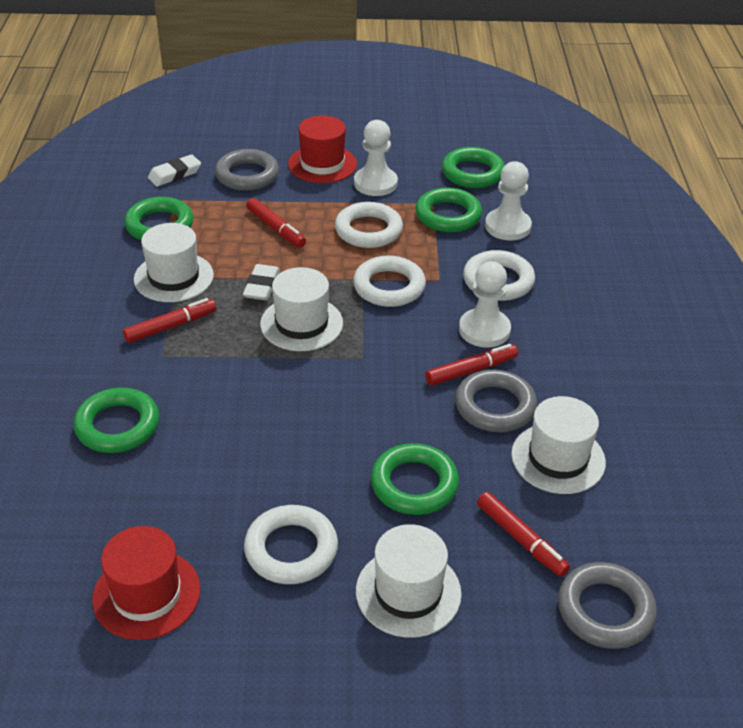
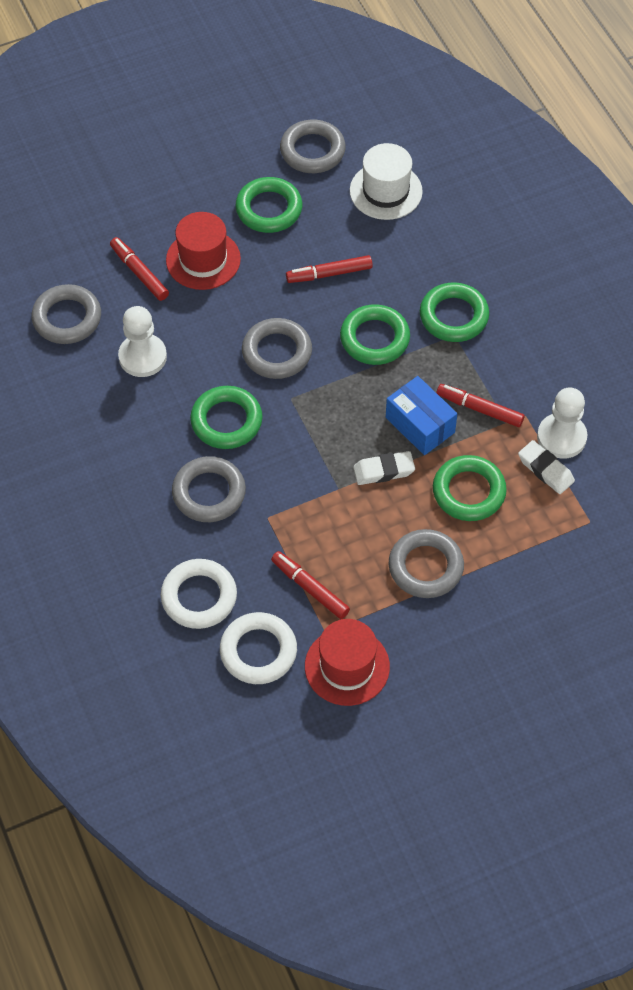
blue box: none = 0 -> [386,376,457,455] = 1
grey ring: [215,149,279,191] [455,370,537,432] [558,562,657,649] = 3 -> [32,284,101,344] [172,456,246,522] [242,318,312,379] [280,120,346,173] [389,529,464,598] = 5
white hat: [134,223,214,302] [260,267,343,351] [356,524,462,638] [511,396,606,494] = 4 -> [350,143,423,220] = 1
white pawn: [354,120,398,196] [459,261,511,348] [485,161,532,241] = 3 -> [118,306,167,377] [537,388,587,459] = 2
white ring: [244,505,338,584] [335,202,403,248] [353,256,426,307] [463,250,535,301] = 4 -> [161,559,237,629] [220,612,297,684] = 2

